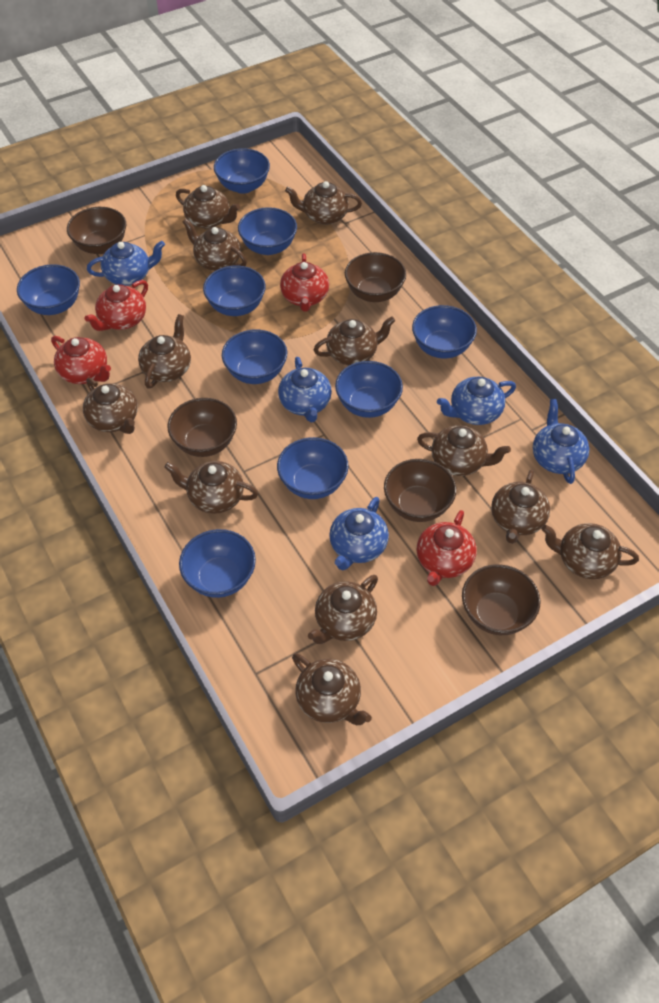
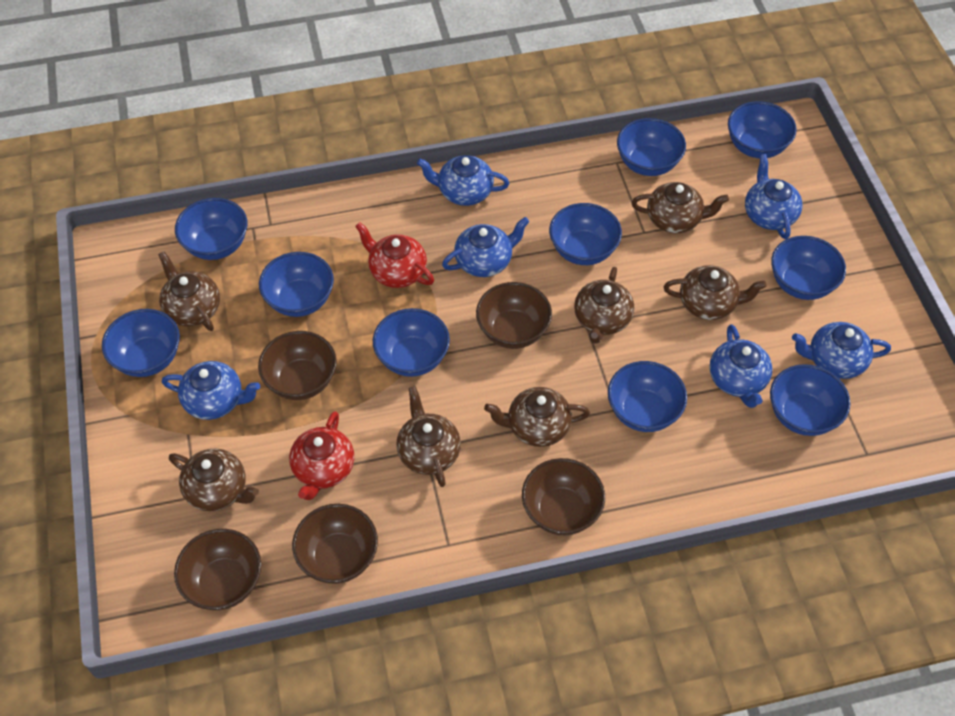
blue bowl: [17,264,80,315] [179,529,256,598] [203,266,266,316] [214,148,270,194] [222,330,287,384] [238,207,297,255] [277,437,349,499] [335,361,403,418] [412,305,477,358] = 9 -> [102,309,180,377] [175,198,248,260] [259,252,334,317] [373,308,450,377] [549,203,622,265] [608,361,687,432] [617,118,686,176] [728,101,797,158] [770,364,851,436] [771,236,846,300] = 10
blue teapot: [87,241,165,286] [278,357,332,422] [329,497,389,570] [437,377,516,425] [533,399,589,484] = 5 -> [162,361,260,420] [417,155,509,206] [442,217,529,277] [709,324,772,408] [745,154,802,239] [792,322,891,379] = 6
brown teapot: [83,378,138,434] [138,314,191,389] [164,461,258,514] [176,185,240,229] [182,218,247,271] [285,181,362,225] [292,653,372,725] [308,575,378,644] [314,316,395,365] [417,425,511,476] [491,470,550,544] [541,523,639,579] = 12 -> [158,251,220,331] [169,448,259,512] [396,386,461,487] [484,387,590,447] [574,267,634,344] [631,182,729,233] [664,265,767,320] = 7
red teapot: [51,336,111,384] [85,280,148,331] [280,253,329,312] [417,510,477,586] = 4 -> [289,411,354,500] [355,222,434,288] = 2

